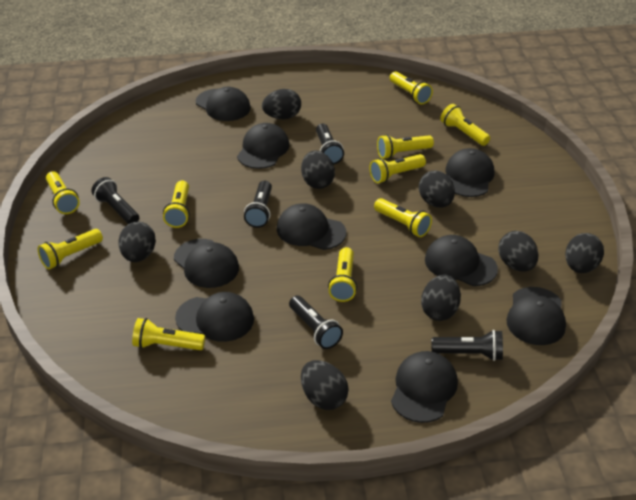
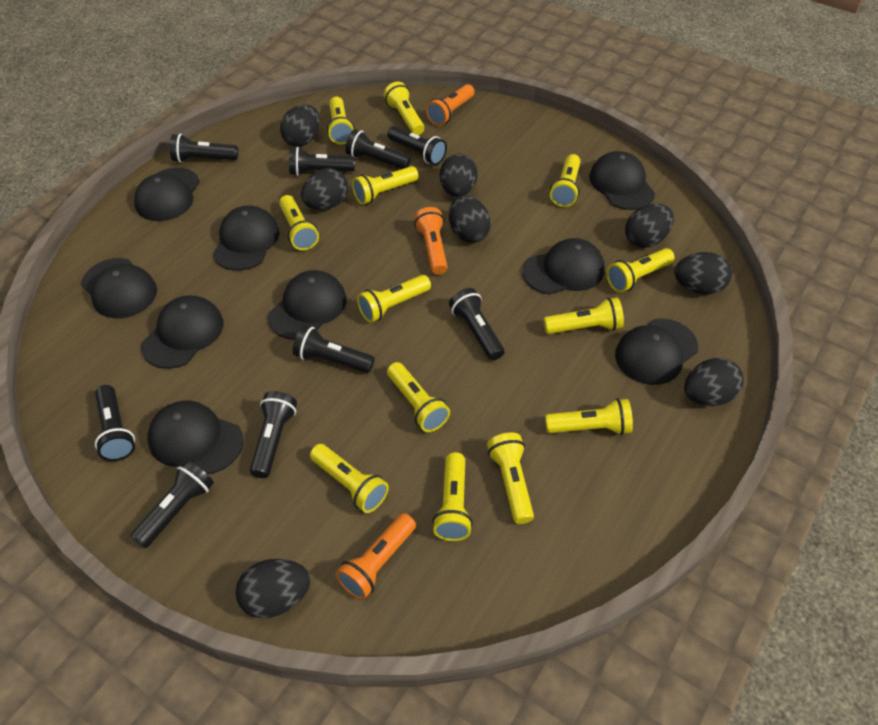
black flashlight: [92,177,139,224] [244,181,272,228] [289,296,343,349] [316,124,344,164] [432,330,503,361] = 5 -> [95,385,135,461] [130,460,214,548] [170,134,238,163] [250,391,297,478] [289,147,355,176] [293,325,375,373] [345,129,411,169] [388,126,447,165] [449,288,505,361] = 9
orange flashlight: none = 0 -> [335,513,416,600] [414,207,448,275] [426,84,474,126] = 3
yellow flashlight: [38,229,103,270] [46,171,80,214] [132,318,205,350] [163,180,190,228] [328,247,357,302] [369,154,426,183] [374,198,432,237] [377,134,434,159] [390,72,433,104] [440,104,490,146] = 10 -> [279,195,319,250] [310,444,389,513] [327,97,355,144] [352,166,419,205] [357,275,431,323] [384,82,424,135] [387,362,450,432] [432,452,473,541] [487,433,534,524] [543,297,624,334] [545,398,633,435] [550,154,581,207] [606,248,674,293] = 13

